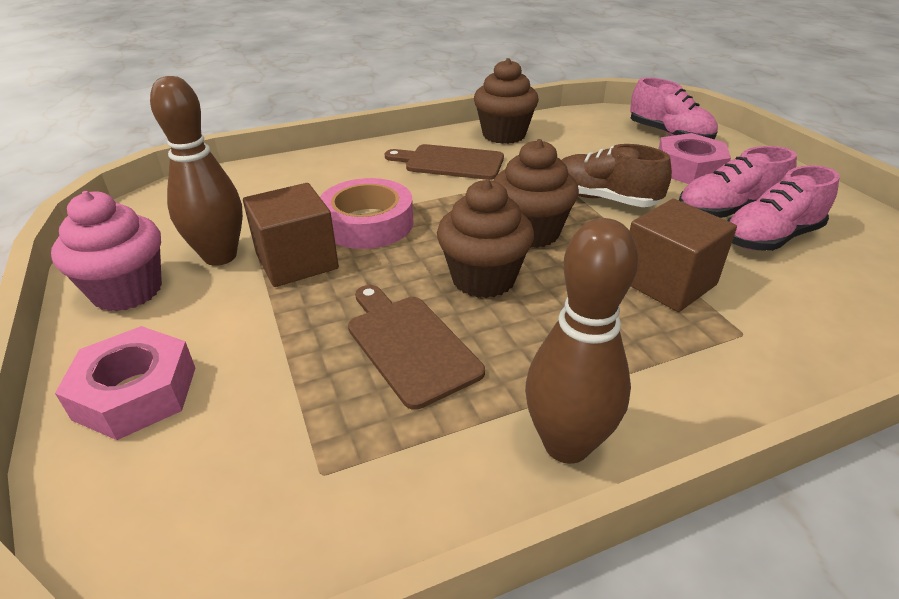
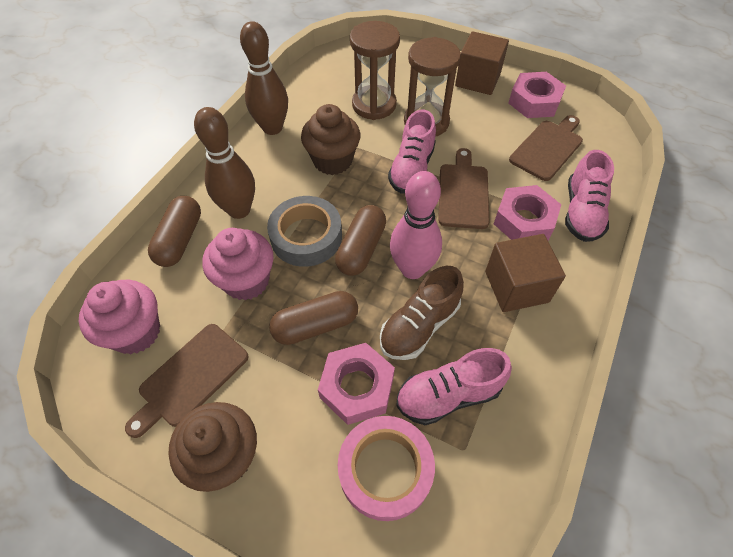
brown capsule: none = 0 -> [148,196,201,267] [269,291,358,345] [335,205,386,276] = 3
brown cupcake: [437,179,534,298] [474,58,539,144] [494,139,579,248] = 3 -> [168,402,257,492] [301,104,360,175] = 2
brown cutting board: [348,285,485,410] [385,144,504,180] = 2 -> [125,324,249,438] [438,148,489,229] [509,115,583,181] = 3
brown hourglass: none = 0 -> [350,21,400,120] [404,37,461,137] = 2
grey tape: none = 0 -> [267,196,342,267] = 1
pink bowling pin: none = 0 -> [390,171,442,279] = 1
pink cupcake: [51,191,162,312] = 1 -> [79,280,160,354] [202,228,274,300] = 2
pink nut: [55,326,195,440] [658,133,731,184] = 2 -> [318,343,395,425] [494,185,561,241] [509,72,566,118] = 3

